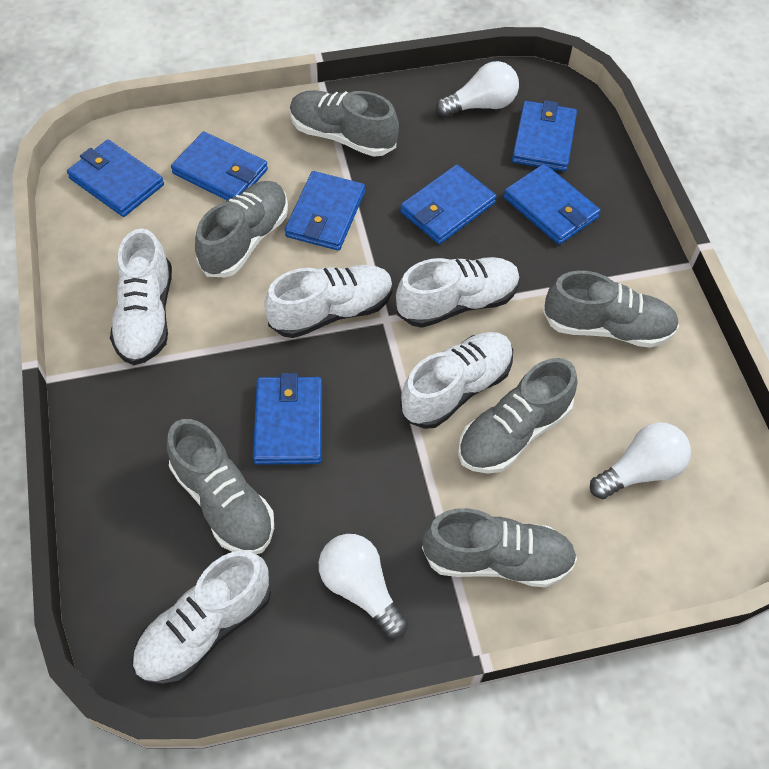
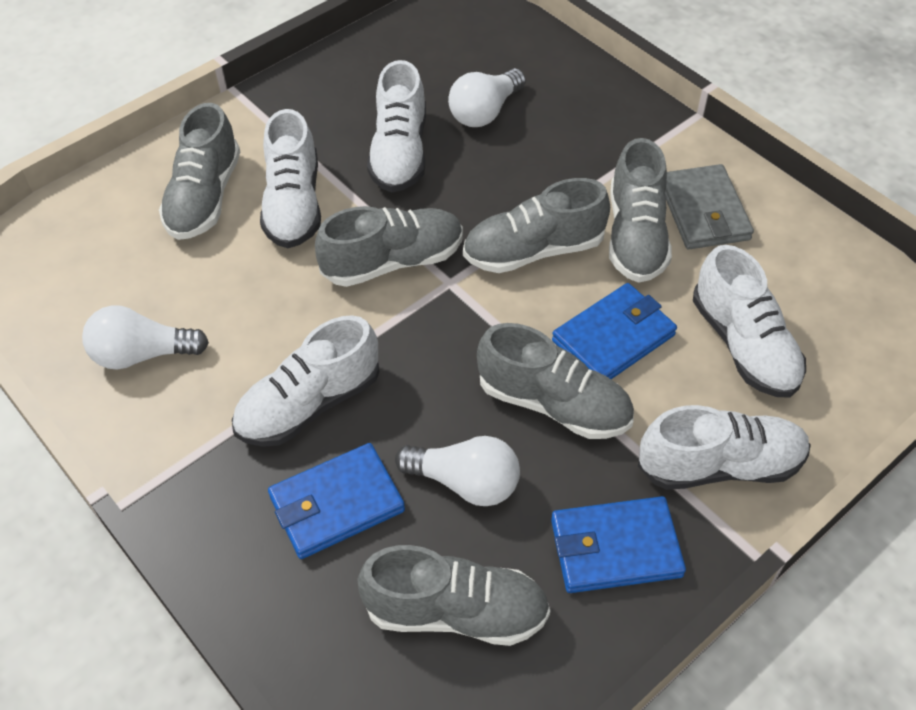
blue wallet: [67,140,164,217] [171,132,268,200] [253,373,322,465] [285,171,365,251] [400,165,497,244] [504,164,601,245] [512,100,577,171] = 7 -> [268,443,405,559] [551,496,686,593] [552,283,677,379] = 3
grey wallet: none = 0 -> [665,164,754,249] = 1

